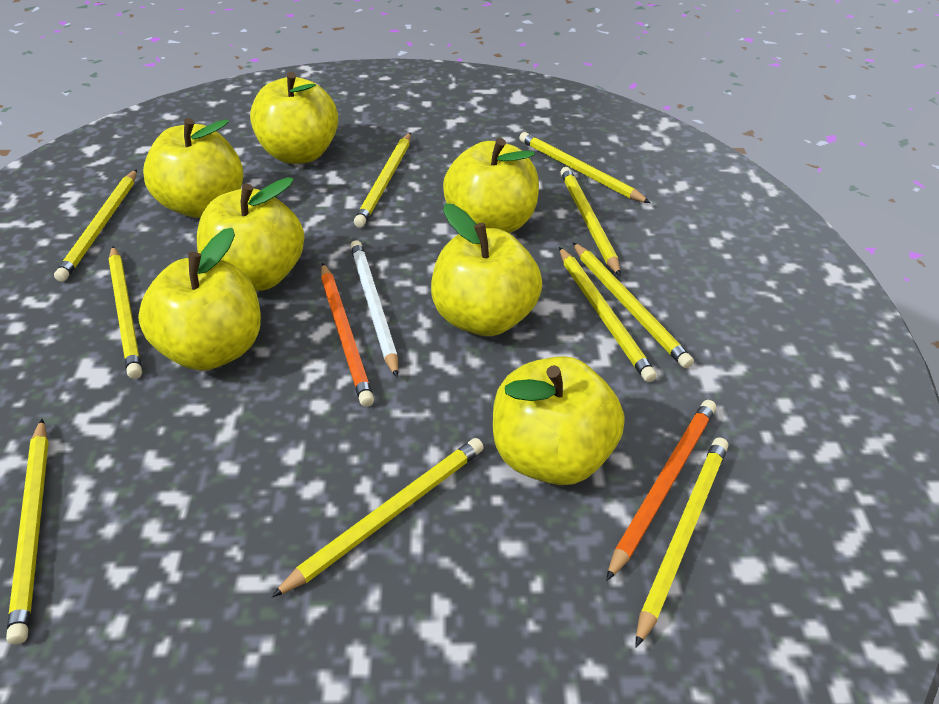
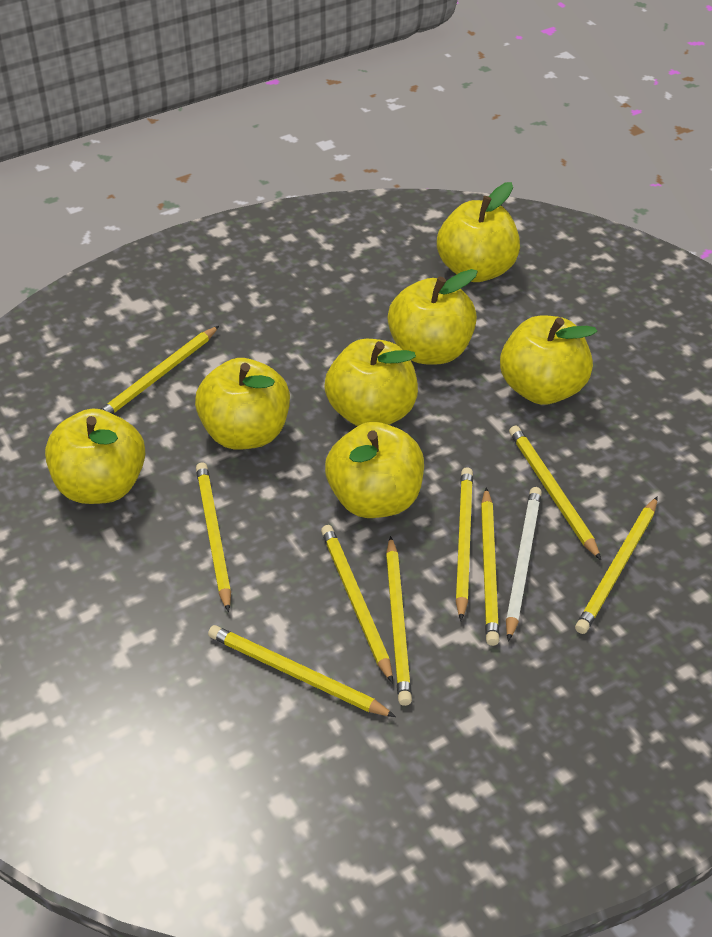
orange pencil: [321,263,374,407] [606,400,716,581] = 2 -> none = 0
yellow pencil: [6,419,49,644] [54,169,137,282] [108,246,142,379] [271,438,484,598] [354,133,411,227] [519,132,650,203] [559,247,657,382] [560,167,621,277] [573,242,694,368] [635,437,728,648] = 10 -> [101,326,219,414] [196,463,231,612] [208,625,396,717] [321,525,393,684] [386,536,412,706] [455,467,473,621] [481,487,499,646] [509,426,601,560] [575,496,658,634] = 9

